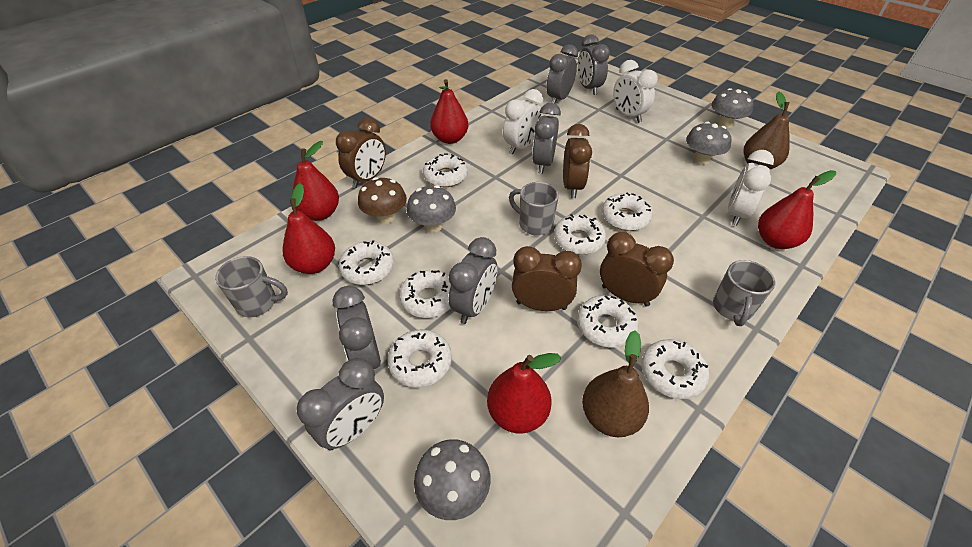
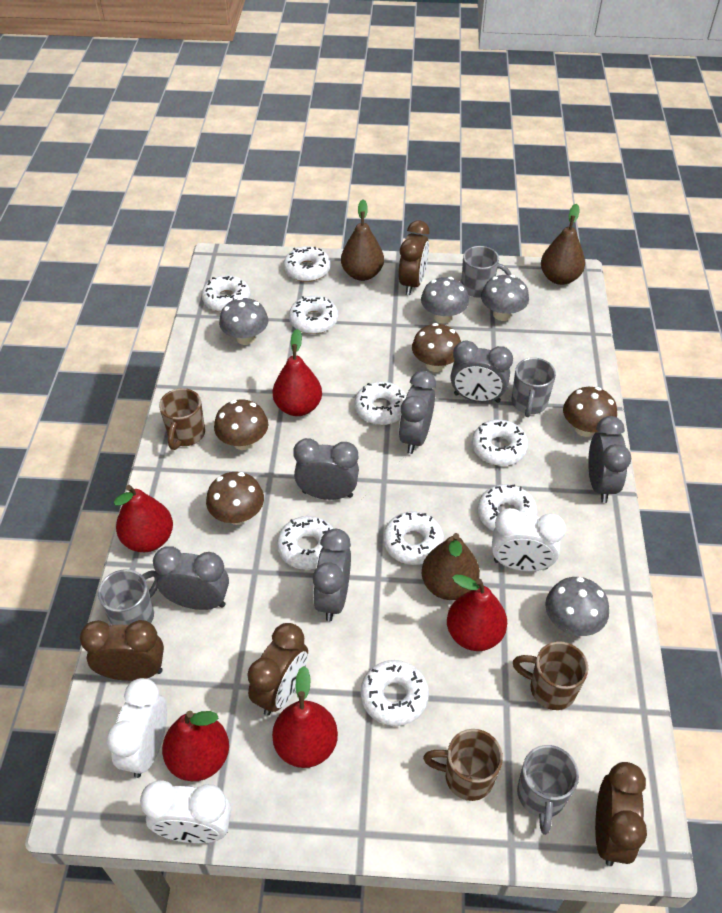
brown mug: none = 0 -> [159,388,205,450] [423,729,503,801] [513,641,588,710] = 3
brown mushroom: [358,177,407,224] = 1 -> [206,472,264,525] [214,399,268,450] [412,323,461,372] [563,387,617,437] = 4
brown pear: [582,330,649,437] [744,92,790,169] = 2 -> [341,199,384,281] [422,533,480,600] [541,204,585,285] = 3
grey mug: [215,256,288,317] [509,182,559,235] [713,260,776,326] = 3 -> [98,569,159,625] [461,246,511,298] [512,358,556,417] [517,745,579,835] = 4
white donut: [339,240,394,285] [387,330,452,388] [399,270,451,318] [423,154,468,187] [554,214,606,255] [577,295,639,348] [602,193,652,231] [641,339,709,399] = 8 -> [202,275,251,312] [277,516,334,570] [283,246,331,282] [289,296,338,334] [355,381,406,425] [360,660,429,726] [383,511,444,565] [472,420,528,466] [478,484,538,531] = 9

